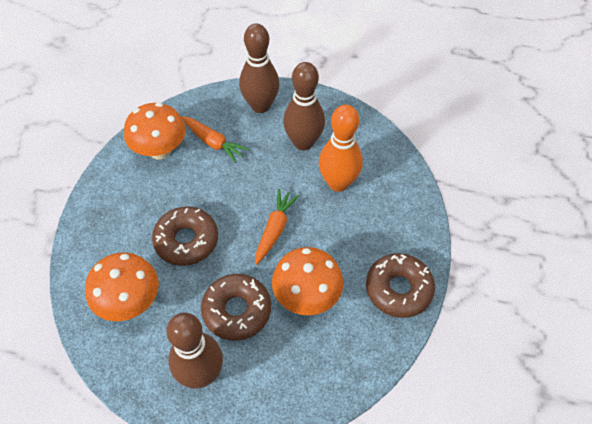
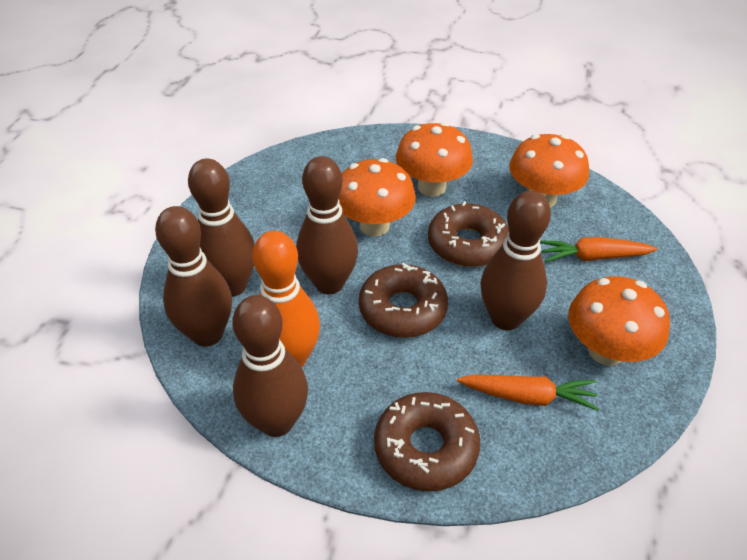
brown bowling pin: [166,313,223,389] [239,24,280,113] [283,62,325,150] = 3 -> [155,206,232,347] [188,159,255,297] [232,295,308,437] [296,156,358,294] [480,191,551,330] = 5
orange mushroom: [85,252,159,321] [124,103,186,160] [272,247,343,315] = 3 -> [338,158,416,237] [396,122,473,197] [509,134,589,207] [568,276,670,366] = 4

